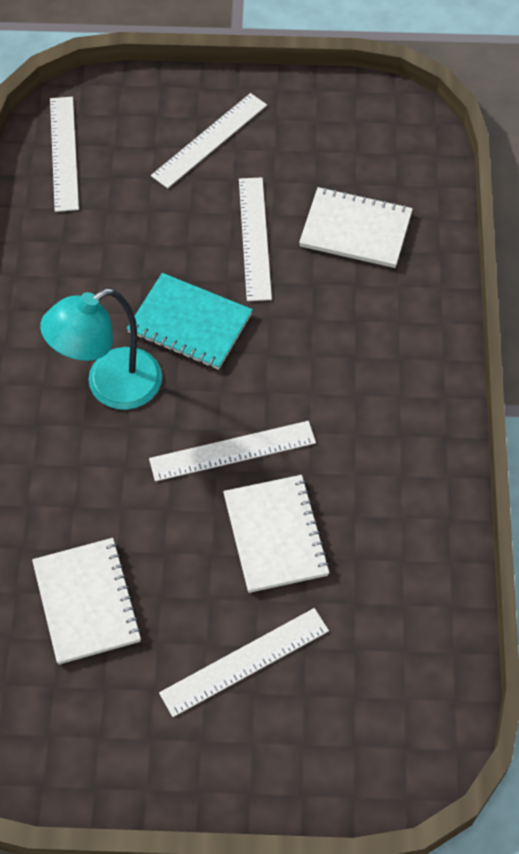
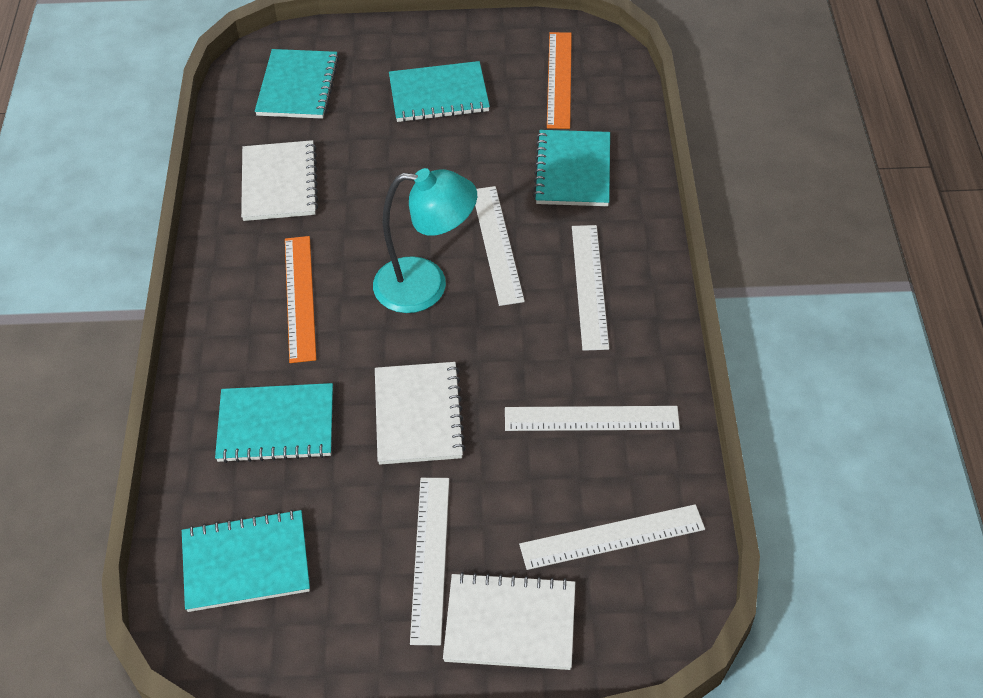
orange ruler: none = 0 -> [285,236,316,363] [547,32,572,129] = 2
turquoise notebook: [127,273,253,370] = 1 -> [182,509,310,612] [215,383,333,463] [255,49,339,119] [389,61,490,122] [533,130,610,206] = 5

